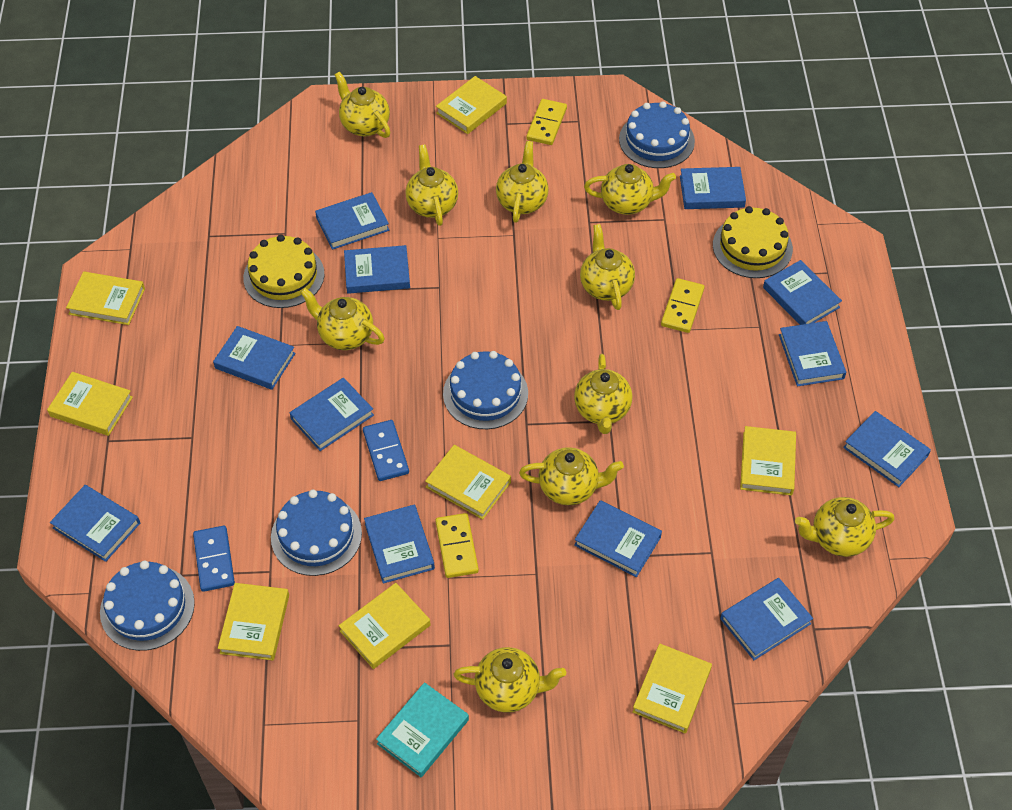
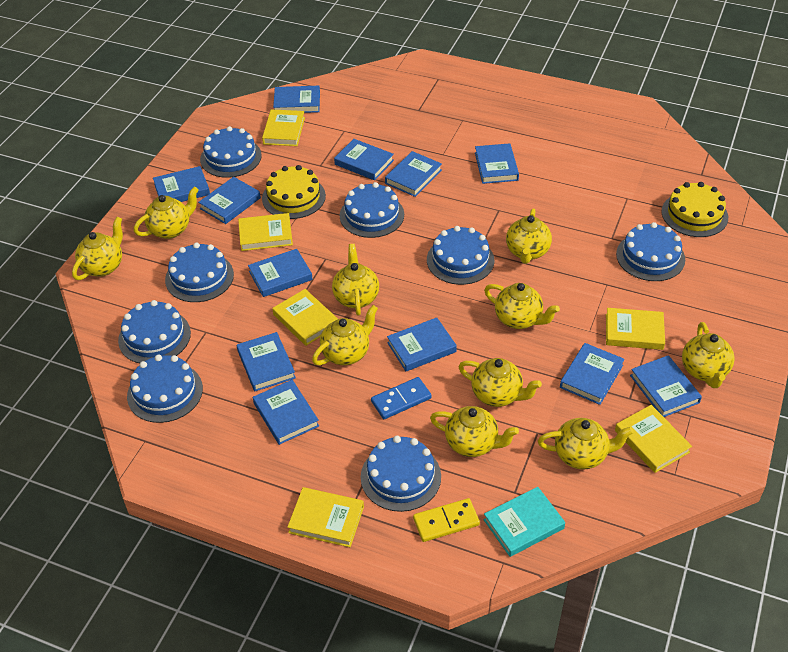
blue cake: [100,561,195,651] [271,490,362,576] [443,351,528,429] [619,101,695,168] = 4 -> [118,300,191,364] [127,355,203,423] [165,243,234,302] [200,126,262,178] [340,182,404,238] [361,436,441,512] [427,226,494,285] [616,222,685,281] = 8
blue domino: [193,526,235,592] [363,420,409,481] = 2 -> [371,377,432,419] = 1
yellow book: [47,372,133,436] [66,271,145,325] [218,583,289,660] [339,583,431,669] [425,445,511,520] [436,76,507,134] [632,644,712,733] [740,426,796,496] = 8 -> [238,213,293,251] [262,109,305,146] [272,289,338,346] [287,487,364,547] [606,308,665,350] [615,405,692,473] = 6
yellow domino: [435,513,479,578] [526,99,567,145] [661,278,704,333] = 3 -> [413,498,480,542] = 1

